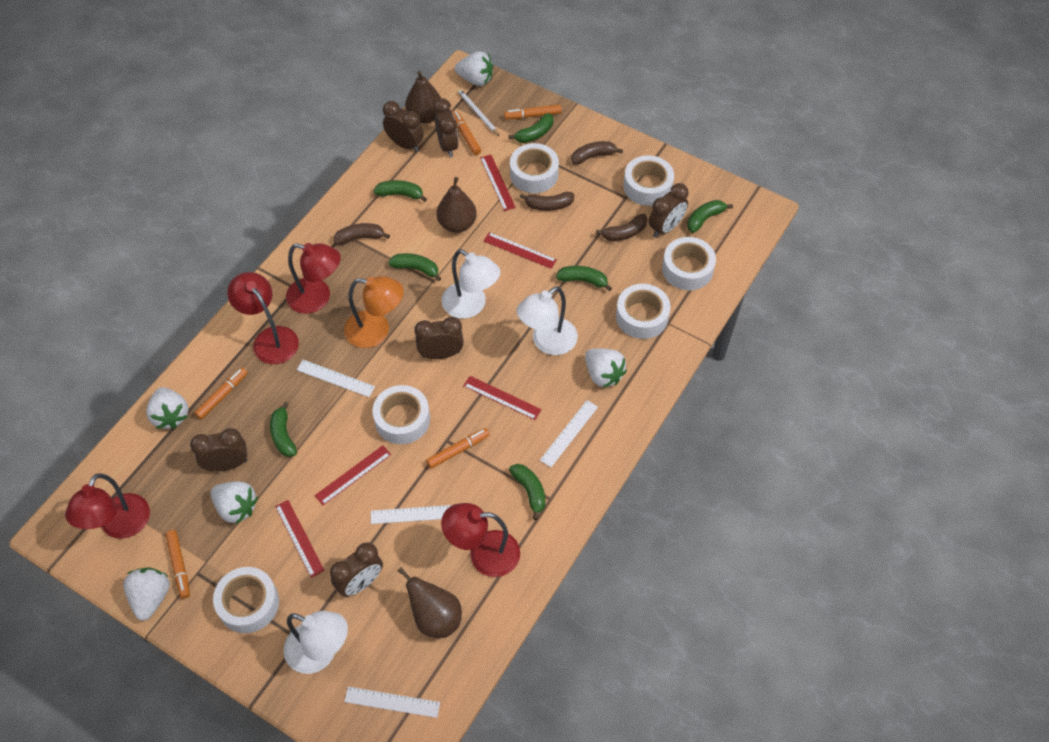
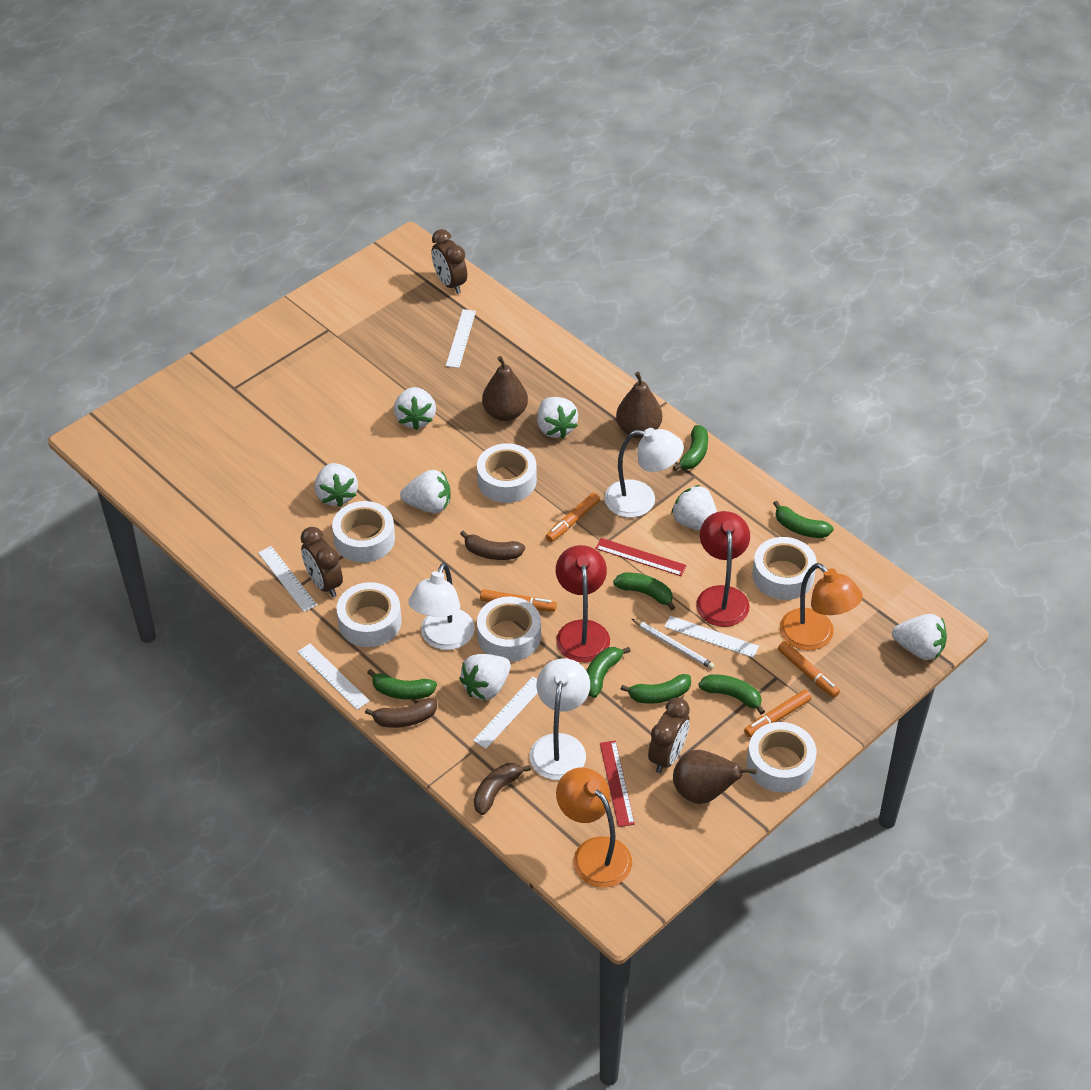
brown banana: [334,223,390,245] [520,192,574,211] [572,141,623,164] [596,214,648,241] = 4 -> [365,698,437,728] [460,530,525,560] [474,763,531,815] = 3
brown clock: [190,428,247,471] [330,542,383,597] [383,101,424,152] [414,317,464,359] [434,98,459,157] [649,183,689,238] = 6 -> [301,527,343,597] [431,229,467,294] [648,697,690,773] = 3
orange lamp: [344,276,404,348] = 1 -> [556,768,632,888] [780,563,862,650] = 2
orange marker: [165,530,190,599] [194,367,248,420] [426,428,490,468] [452,110,481,155] [504,105,562,119] = 5 -> [480,589,557,612] [546,492,600,542] [744,690,812,737] [778,641,840,698] = 4
red lamp: [65,473,150,539] [227,272,299,364] [286,243,341,314] [441,503,520,577] = 4 -> [556,545,610,662] [696,511,750,627] = 2
red ruler: [275,500,325,578] [315,445,391,505] [463,376,542,420] [480,155,516,211] [484,232,557,269] = 5 -> [595,538,687,576] [600,741,635,827] = 2
white ruler: [297,360,375,397] [344,687,440,718] [371,505,452,524] [540,400,598,467] = 4 -> [258,546,317,612] [298,643,370,710] [446,309,476,368] [473,677,537,749] [664,616,759,658] = 5
white strawberry: [123,567,170,621] [146,387,188,429] [211,481,258,524] [455,51,493,86] [585,348,627,388] = 5 -> [315,463,358,507] [394,387,436,430] [400,470,451,513] [459,654,511,700] [537,397,578,439] [671,485,717,531] [892,614,947,660] = 7

